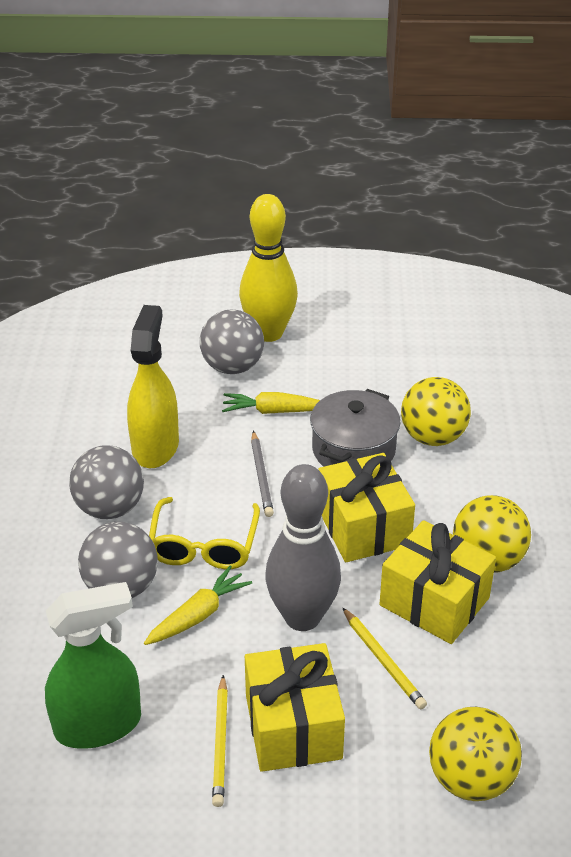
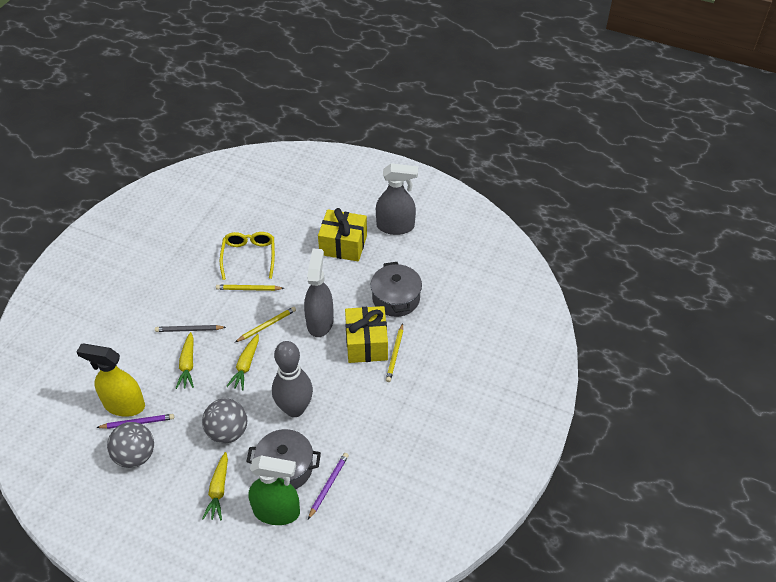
grey ball: [69,446,144,519] [78,521,158,598] [200,310,264,374] = 3 -> [107,422,154,468] [202,398,247,444] = 2
grey pot: [310,389,400,467] = 1 -> [246,429,321,489] [371,262,422,317] = 2
grey spray bottle: none = 0 -> [304,249,334,337] [376,163,418,235] = 2
purple pencil: none = 0 -> [96,414,174,429] [308,453,349,519] = 2
yellow ball: [401,377,471,446] [429,707,522,801] [453,495,531,573] = 3 -> none = 0
yellow bowling pin: [239,194,298,342] = 1 -> none = 0
yellow carrot: [144,565,252,645] [222,392,320,414] = 2 -> [176,332,194,389] [202,452,228,520] [226,334,259,390] = 3
yellow gift: [245,643,345,772] [318,453,415,562] [380,520,496,644] = 3 -> [318,208,367,261] [345,306,388,363] = 2
yellow pencil: [212,675,228,807] [342,607,427,709] = 2 -> [216,285,284,291] [235,307,296,342] [386,323,403,382] = 3

